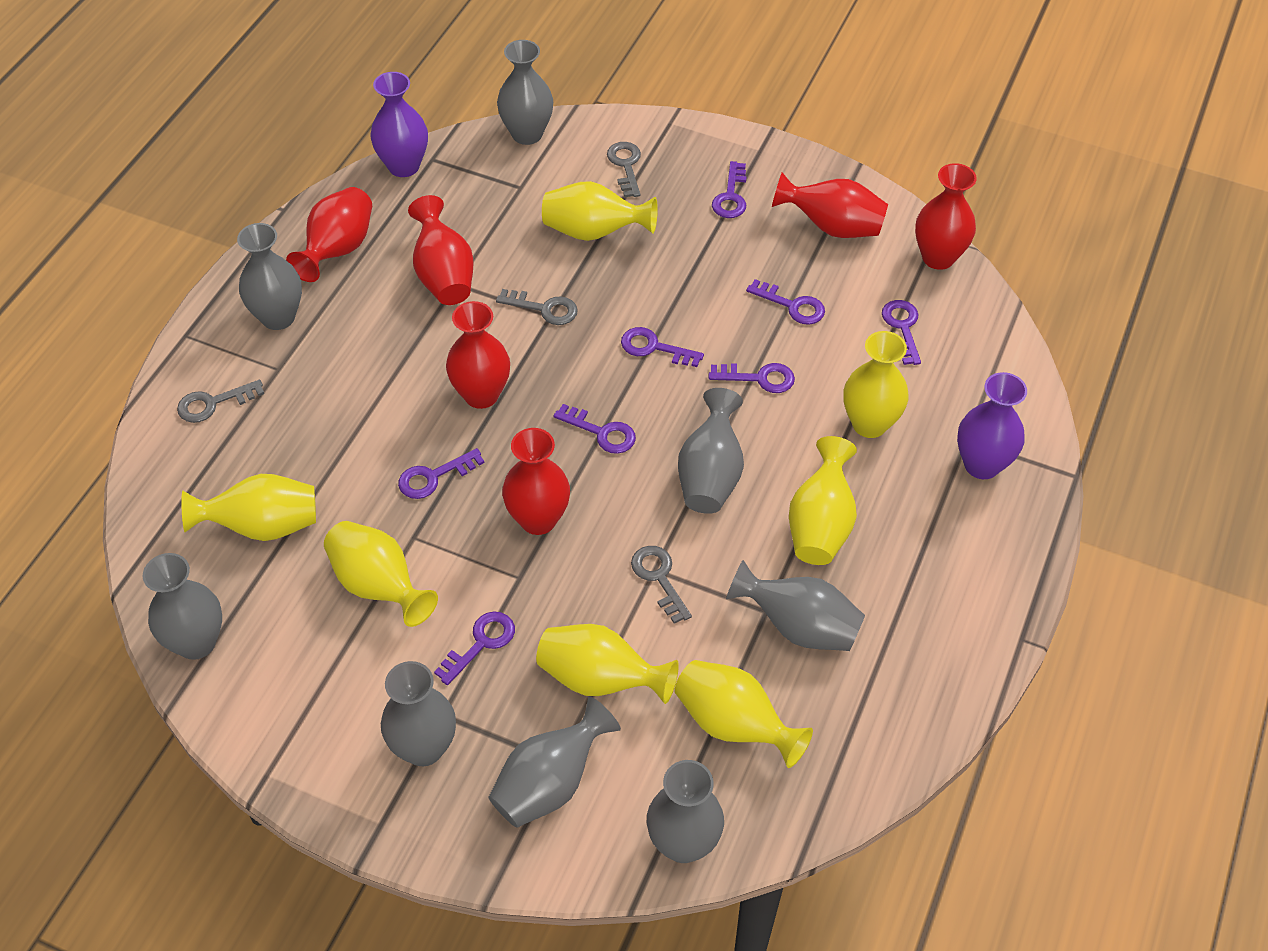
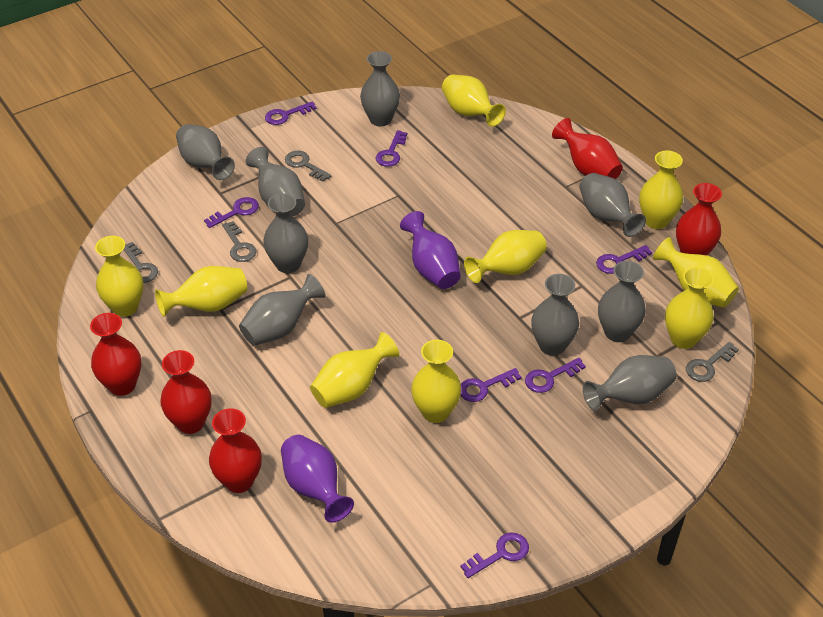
grey vase: [143,553,222,660] [237,223,302,330] [381,661,456,766] [489,696,621,828] [497,40,553,145] [647,760,724,863] [678,388,744,514] [726,560,865,651] = 8 -> [176,124,235,180] [239,274,325,346] [246,147,305,217] [263,193,308,273] [360,51,400,127] [531,274,579,356] [579,173,646,237] [583,355,677,411] [598,261,646,342] = 9
purple key: [398,448,484,499] [434,612,515,685] [553,404,636,454] [621,327,704,367] [709,363,795,393] [712,161,747,218] [746,279,825,325] [882,300,921,365] = 8 -> [204,197,259,228] [265,101,317,125] [376,130,407,167] [460,368,521,402] [460,533,529,578] [525,358,586,393] [596,245,652,274] = 7
red vase: [286,187,372,282] [408,195,474,305] [446,301,510,409] [502,428,570,535] [772,172,888,238] [915,163,977,270] = 6 -> [90,313,141,396] [160,350,212,434] [209,408,262,493] [552,118,623,179] [676,183,722,255] = 5
yellow vase: [181,474,316,541] [324,521,438,627] [536,624,679,704] [542,181,658,241] [675,660,813,768] [789,436,857,565] [844,331,909,438] = 7 -> [95,236,143,317] [155,266,247,317] [310,332,399,408] [411,340,461,423] [442,75,506,127] [464,230,547,283] [639,151,683,229] [653,237,739,308] [665,267,714,349] = 9

